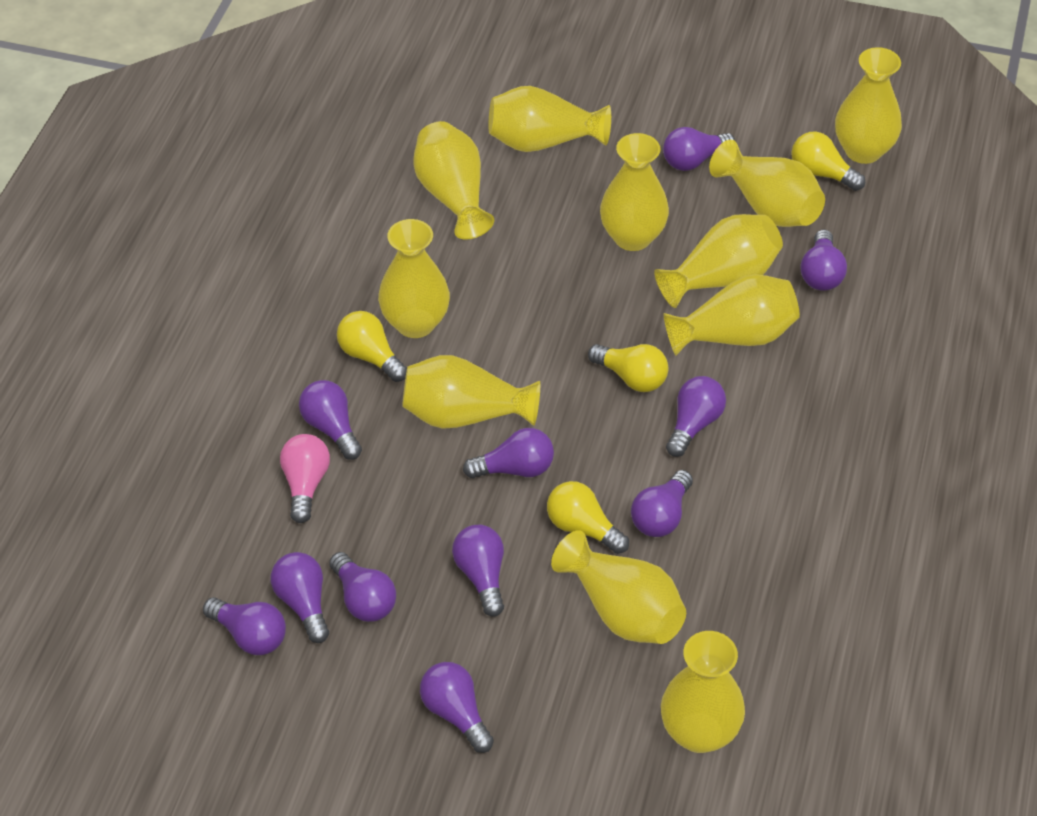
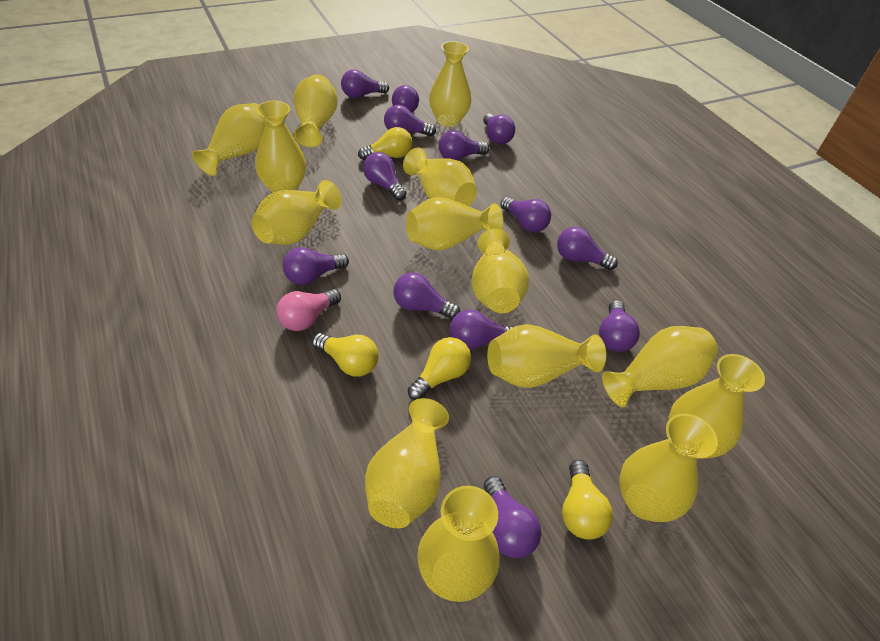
purple light bulb: [203,597,286,655] [271,552,329,643] [299,380,362,460] [329,552,396,622] [420,662,494,753] [452,525,504,617] [463,428,554,478] [631,470,693,537] [663,127,735,171] [666,376,726,457] [801,229,847,291] = 11 -> [283,247,349,285] [341,69,389,98] [363,152,407,200] [384,105,436,136] [392,85,419,112] [393,272,460,319] [439,130,489,160] [450,309,513,349] [483,114,515,144] [484,476,541,558] [500,197,551,233] [557,227,618,270] [599,300,640,352] = 13
yellow vase: [378,219,450,338] [402,355,540,429] [413,121,494,240] [488,86,611,152] [551,530,686,644] [600,133,669,251] [654,214,783,308] [661,631,745,753] [663,274,800,355] [709,140,825,227] [835,47,902,164] = 11 -> [192,103,266,176] [251,180,342,245] [255,100,306,193] [294,74,337,147] [365,398,449,528] [403,147,477,206] [406,197,503,250] [417,486,500,602] [429,41,471,127] [471,228,529,313] [487,324,606,388] [602,326,718,407] [619,413,718,522] [668,354,765,459] = 14

